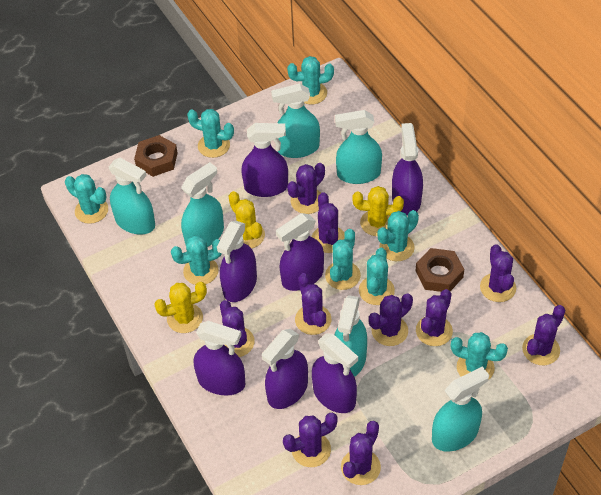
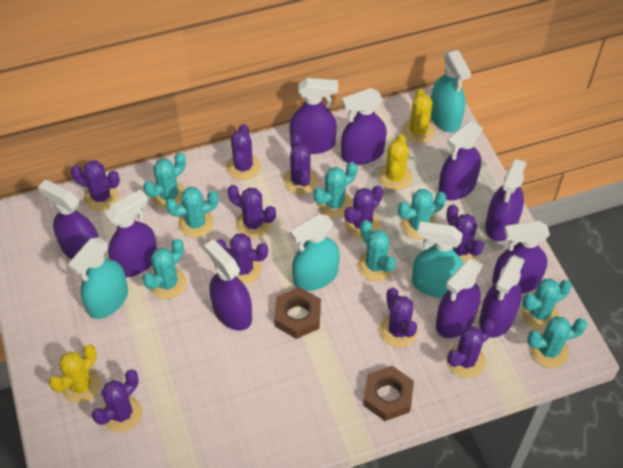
purple spray bottle: [194,321,245,396] [217,221,257,302] [241,123,288,197] [262,329,308,409] [276,213,324,291] [312,333,358,413] [392,123,423,215] = 7 -> [38,180,99,259] [106,189,157,277] [204,240,252,331] [289,78,338,154] [341,88,387,165] [436,258,483,338] [438,121,483,200] [479,255,525,338] [485,159,527,241] [492,221,550,293] = 10
turquoise spray bottle: [108,158,155,235] [181,162,224,247] [271,83,320,158] [334,295,367,377] [335,110,382,184] [432,366,489,452] = 6 -> [68,237,128,319] [290,214,340,291] [412,222,463,298] [431,50,471,132] = 4

